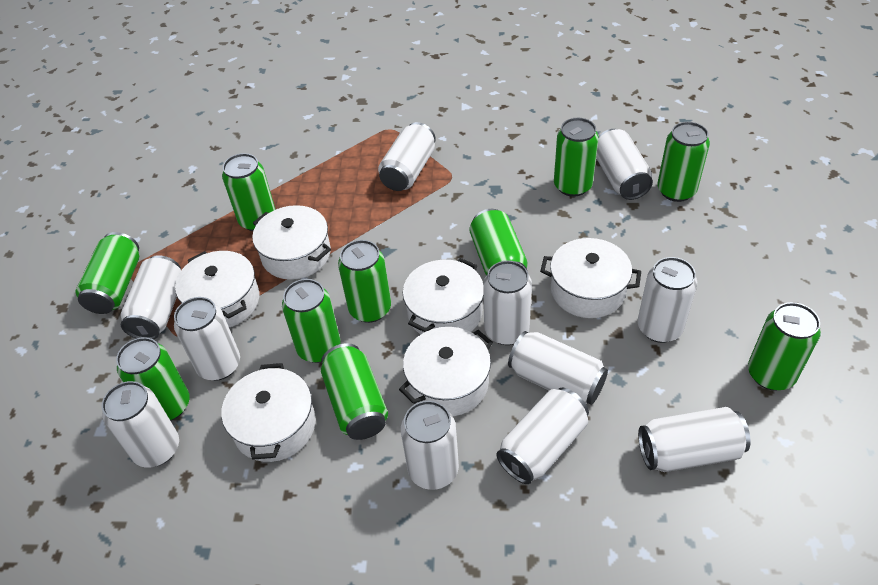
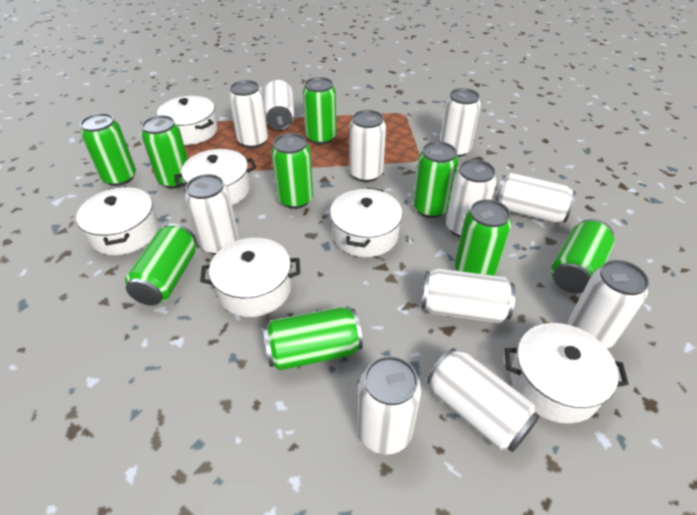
green can: [75,232,139,314] [116,337,190,421] [222,153,276,231] [282,279,340,363] [321,343,388,440] [338,240,391,323] [469,209,528,275] [554,118,599,197] [657,122,710,202] [748,302,821,390] = 10 -> [80,113,136,186] [125,223,197,306] [141,115,188,188] [263,307,363,370] [271,133,313,209] [303,77,337,145] [413,141,458,218] [455,199,512,276] [551,219,615,293] = 9

